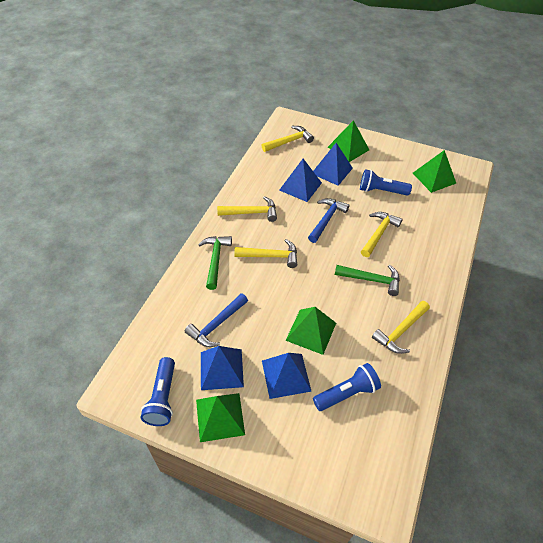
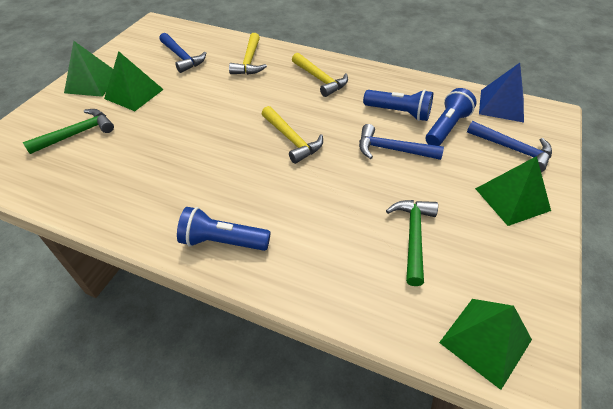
blue hammer: [185,293,248,347] [308,198,349,243] = 2 -> [159,33,206,73] [359,124,444,160] [467,121,552,172] = 3
blue pyramid: [201,346,244,390] [262,353,312,399] [279,159,322,202] [313,143,353,186] = 4 -> [479,63,524,122] = 1
yellow hammer: [217,196,277,222] [234,239,297,268] [261,126,314,152] [361,212,402,257] [372,301,430,354] = 5 -> [229,33,267,75] [262,106,323,164] [292,53,348,97] = 3

